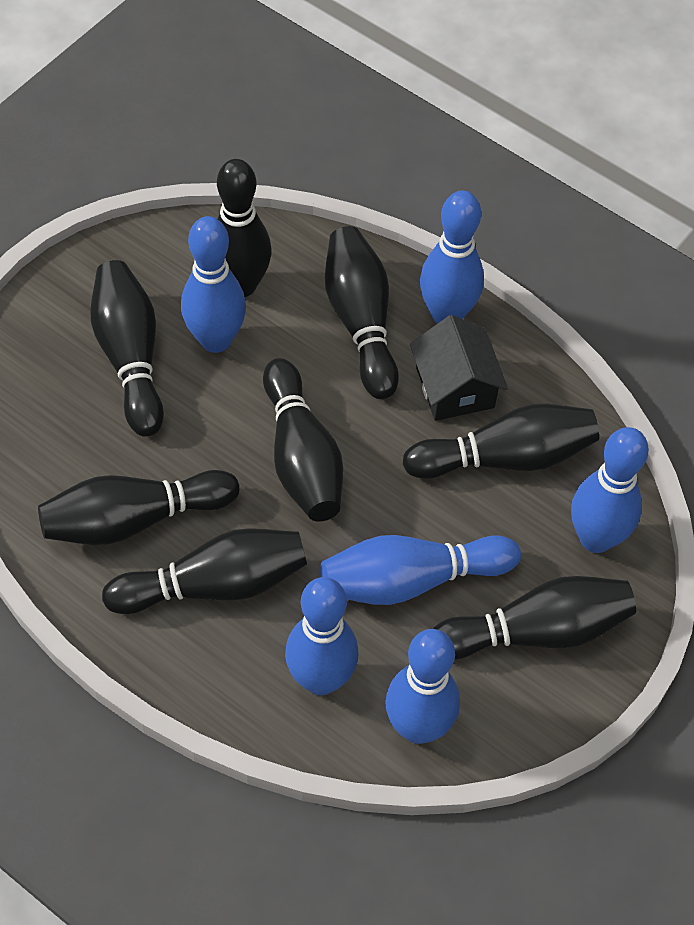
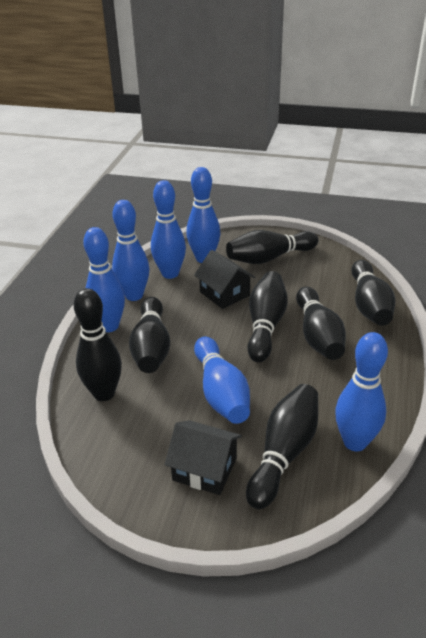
black bowling pin: [38,470,239,545] [90,260,164,437] [102,528,307,614] [217,159,272,297] [263,358,343,522] [325,226,399,399] [403,403,599,479] [433,576,636,659] = 8 -> [74,288,122,401] [129,297,170,373] [226,230,318,264] [246,384,318,509] [248,271,288,362] [296,287,346,360] [351,260,395,326] = 7
black house: [410,315,508,421] = 1 -> [165,420,242,495] [194,250,255,309] = 2

